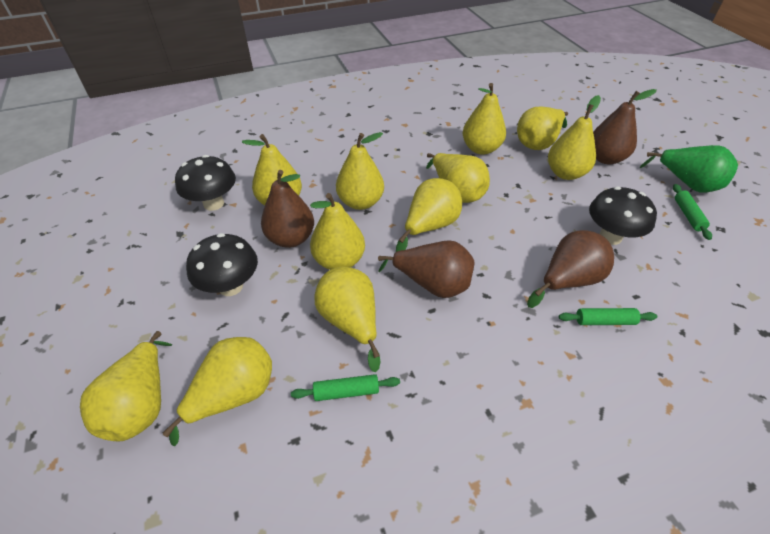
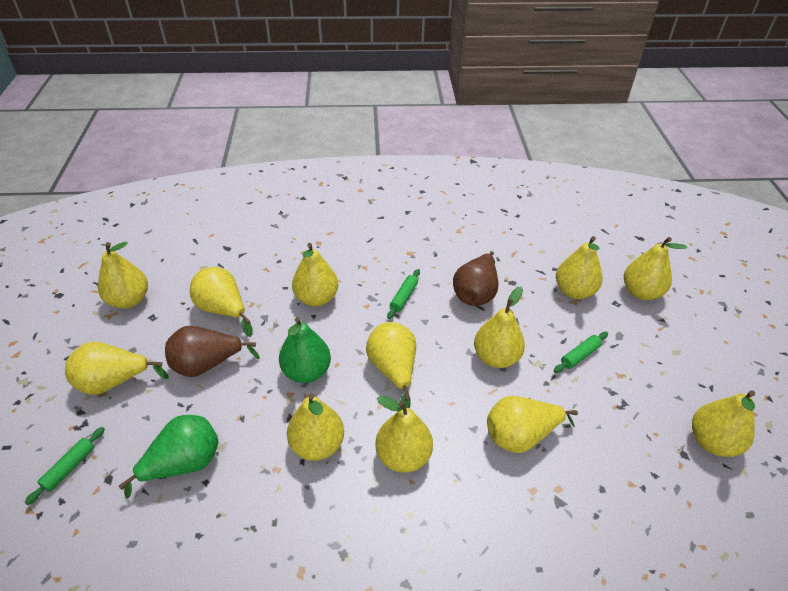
black mushroom: [175,155,236,211] [186,233,258,296] [589,186,657,245] = 3 -> none = 0
brown pear: [261,170,314,248] [378,240,475,298] [527,230,614,308] [593,89,657,164] = 4 -> [165,326,260,377] [453,251,498,306] = 2
green pear: [640,145,738,193] = 1 -> [119,415,219,499] [279,317,331,383] = 2
yellow pear: [80,331,172,441] [162,337,272,446] [242,134,302,206] [310,193,365,270] [314,267,380,372] [336,132,384,210] [396,178,462,252] [426,153,490,203] [463,83,506,155] [517,107,568,150] [548,95,601,180] = 11 -> [65,342,169,395] [98,242,148,309] [190,267,253,337] [287,393,344,461] [292,243,338,307] [366,322,416,408] [375,396,433,473] [474,286,525,368] [487,396,578,453] [556,236,602,299] [624,237,687,300] [692,390,755,457] = 12

